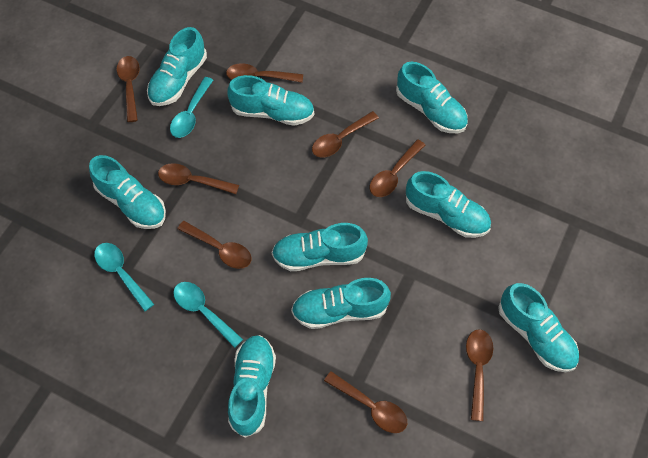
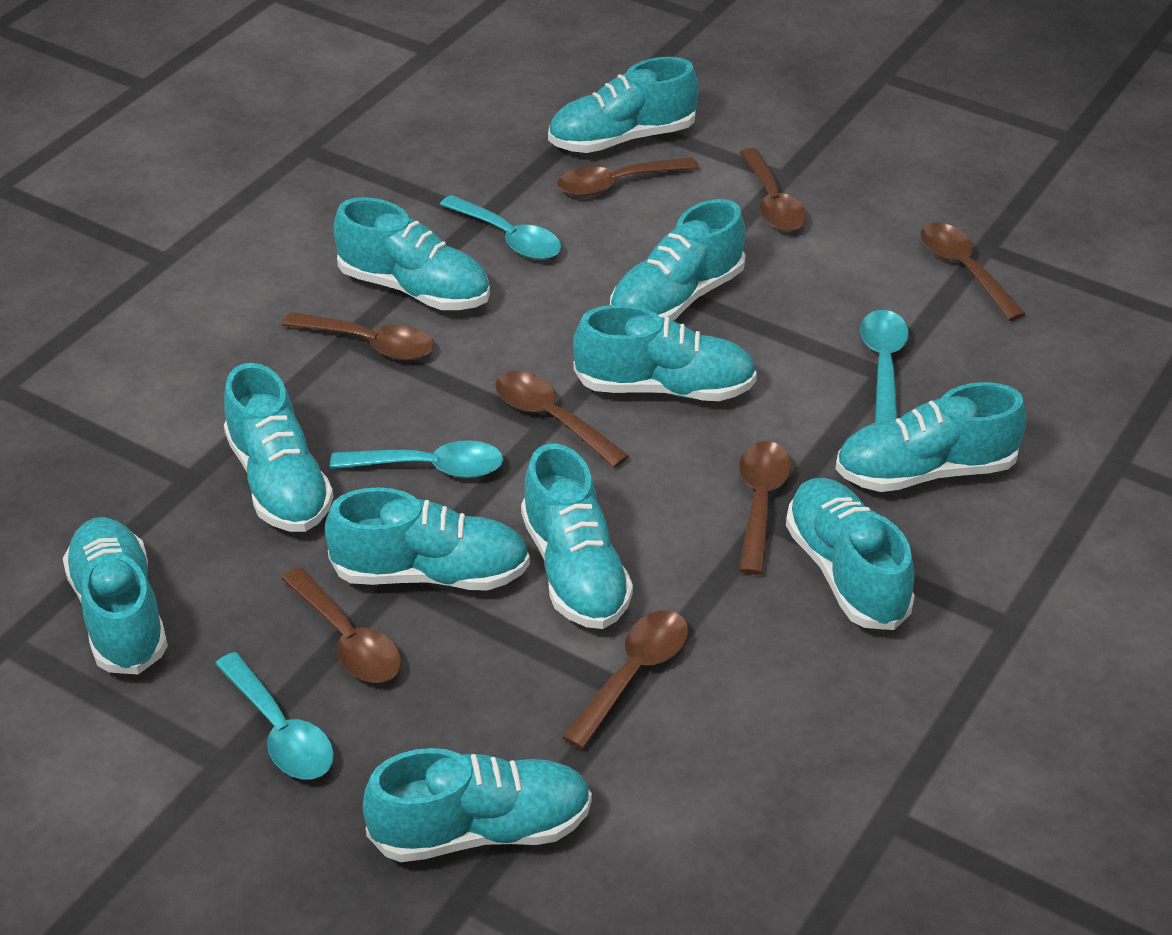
turquoise shoe: [89,155,166,229] [147,27,207,106] [227,75,314,126] [228,335,276,438] [272,223,368,271] [291,278,391,329] [396,62,468,133] [406,171,491,238] [498,283,579,372] = 9 -> [63,517,168,674] [224,363,333,532] [325,487,530,591] [333,197,490,310] [363,748,592,862] [521,444,633,629] [548,57,699,153] [573,305,757,401] [610,199,746,321] [786,478,915,630] [835,382,1027,492] = 11
turquoise spoon: [94,243,154,311] [170,77,213,138] [173,282,243,348] = 3 -> [215,652,334,779] [330,440,503,478] [440,195,561,260] [860,310,909,423] = 4

